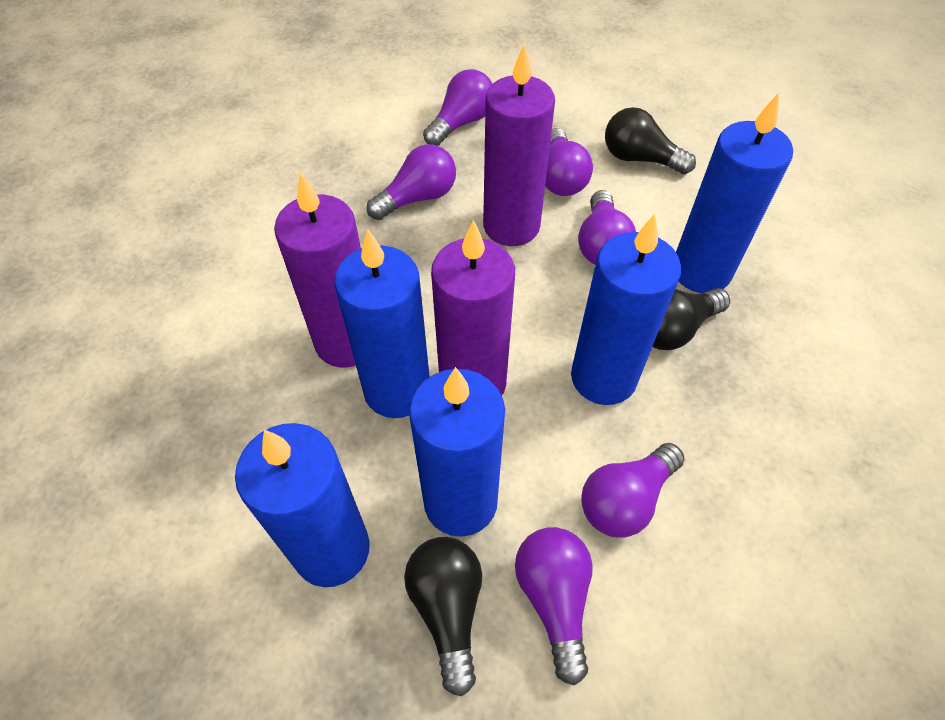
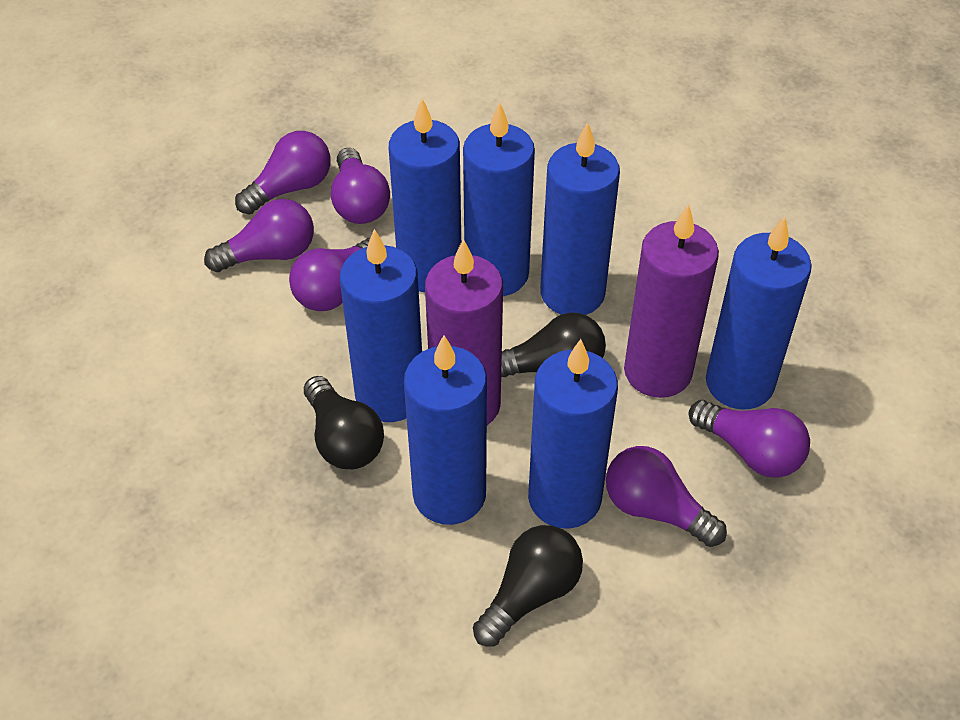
blue candle: [235,423,370,587] [334,228,430,418] [409,367,505,537] [571,214,681,405] [676,93,793,293] = 5 -> [340,229,422,422] [389,99,461,292] [404,335,487,525] [463,102,535,296] [528,339,618,529] [540,122,620,315] [706,216,812,409] = 7
purple candle: [274,172,361,368] [431,220,515,396] [483,45,555,246] = 3 -> [425,239,503,425] [624,204,719,398] = 2

